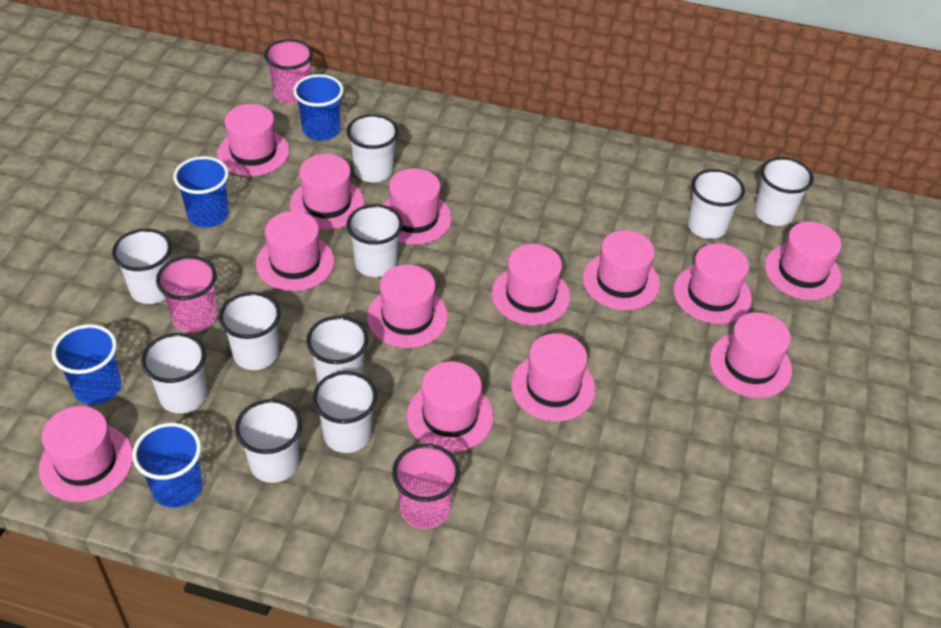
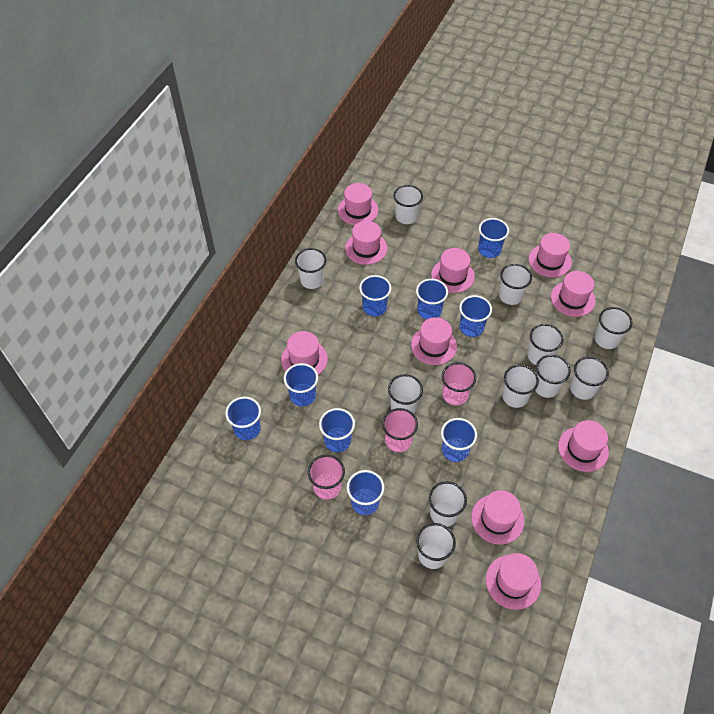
blue cup: [52,324,121,405] [132,423,203,508] [173,156,229,228] [293,74,344,141] = 4 -> [225,397,261,440] [284,363,318,406] [319,408,355,452] [347,470,384,515] [359,275,391,316] [416,279,448,319] [441,418,477,462] [459,295,492,337] [478,218,509,258] = 9
pink hat: [39,406,133,502] [217,104,289,176] [256,211,334,291] [290,154,364,230] [367,264,448,348] [382,168,452,245] [407,362,494,452] [492,244,570,325] [511,333,596,421] [583,230,660,310] [674,243,752,324] [709,312,792,398] [765,222,842,300] = 13 -> [281,331,328,375] [338,183,379,225] [345,221,388,265] [411,317,457,365] [431,248,475,293] [471,490,524,545] [486,553,541,610] [529,233,572,277] [551,271,596,317] [558,420,609,472] = 10
white cup: [112,229,172,304] [141,333,207,413] [219,292,281,370] [235,399,302,483] [306,316,368,383] [313,371,377,453] [346,204,403,277] [347,114,398,182] [687,169,745,239] [754,157,813,226] = 10 -> [295,248,326,289] [388,374,423,414] [393,185,423,224] [416,523,456,569] [429,481,467,527] [499,264,532,305] [503,365,539,408] [528,324,563,365] [535,355,571,398] [570,357,609,400] [595,307,633,349] = 11

